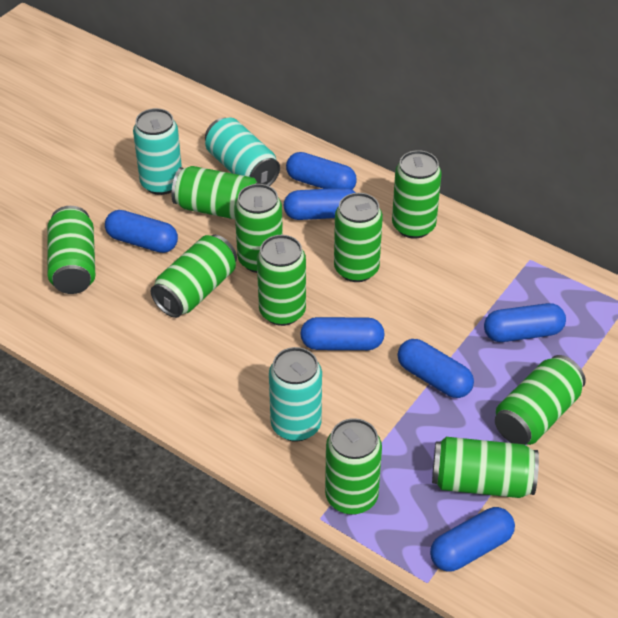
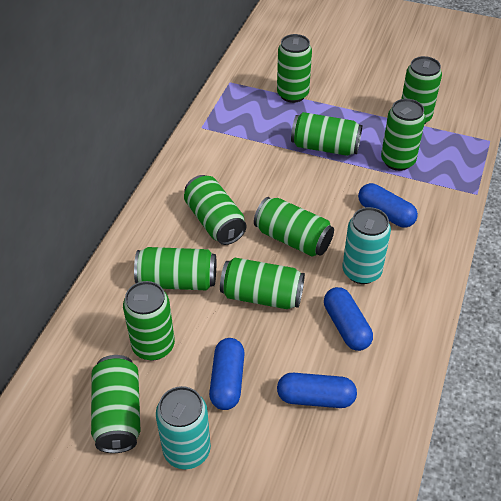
blue capsule: [105,210,178,253] [284,188,356,220] [286,152,357,190] [300,317,384,350] [397,339,474,398] [430,507,515,572] [484,303,566,342] = 7 -> [209,338,245,410] [277,373,357,408] [324,287,373,351] [358,183,418,228] = 4
turquoise can: [133,108,182,195] [205,118,280,186] [269,347,322,442] = 3 -> [156,386,211,469] [342,207,391,284] = 2

